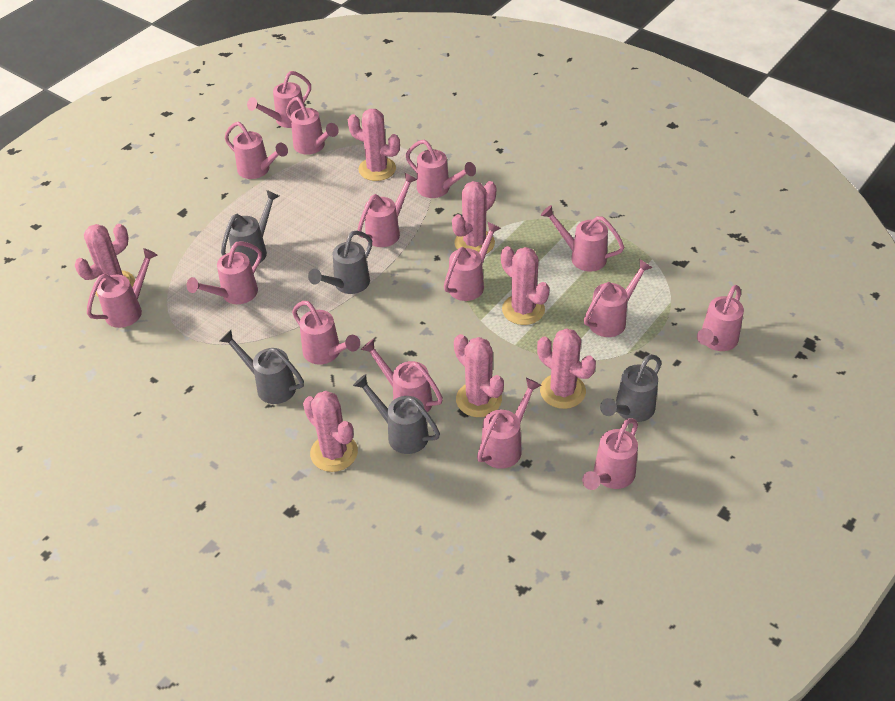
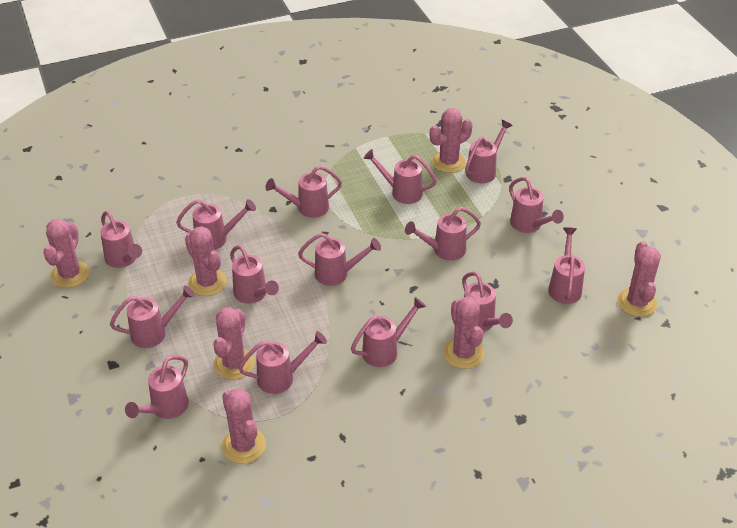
grey watering can: [220,330,304,404] [221,190,279,266] [308,231,372,294] [353,374,440,454] [600,354,662,422] = 5 -> none = 0

